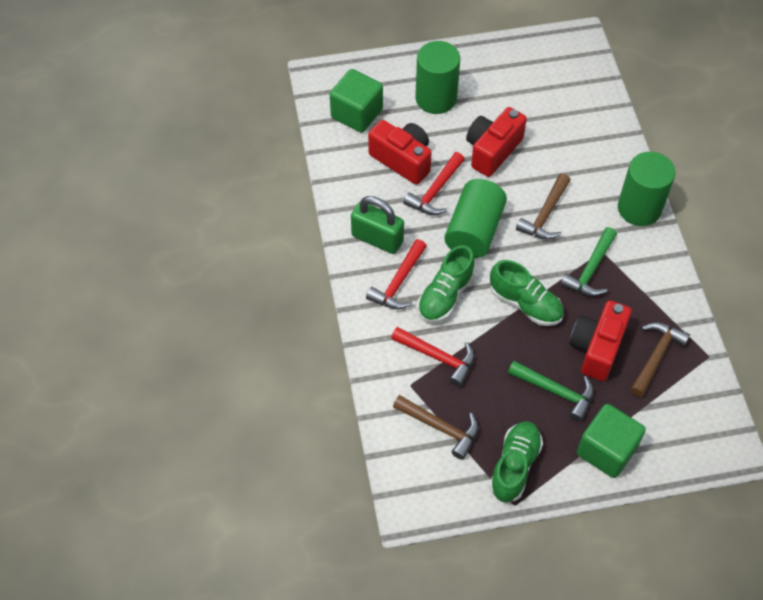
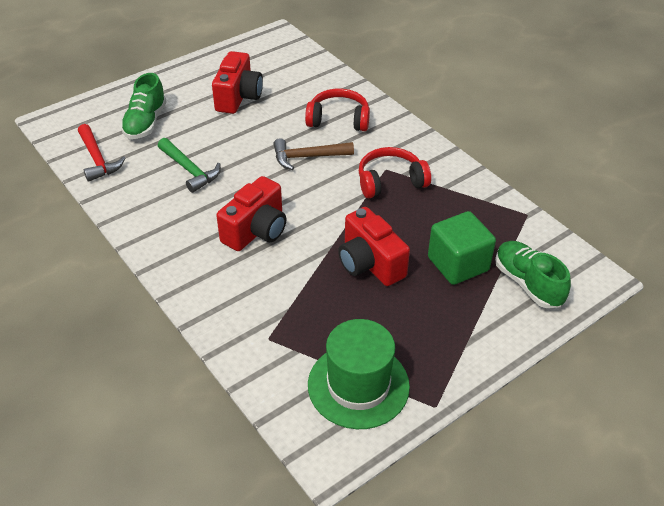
brown hammer: [393,395,479,460] [516,173,571,240] [630,322,690,397] = 3 -> [273,138,354,170] = 1
green cube: [330,69,383,133] [577,404,646,478] = 2 -> [428,211,496,285] = 1
green cylinder: [415,41,460,114] [444,179,507,258] [618,152,675,226] = 3 -> none = 0
green hammer: [508,361,594,422] [560,227,617,296] = 2 -> [158,138,221,193] = 1
green hat: none = 0 -> [308,319,410,429] = 1
green padlock: [351,196,404,254] = 1 -> none = 0
green shoe: [418,245,475,323] [489,421,543,502] [490,260,564,326] = 3 -> [121,73,167,139] [495,241,571,308] = 2
red hammer: [366,239,427,309] [391,327,475,387] [403,152,465,215] = 3 -> [78,124,126,182] = 1
red headphones: none = 0 -> [305,89,370,131] [359,147,431,198] = 2

